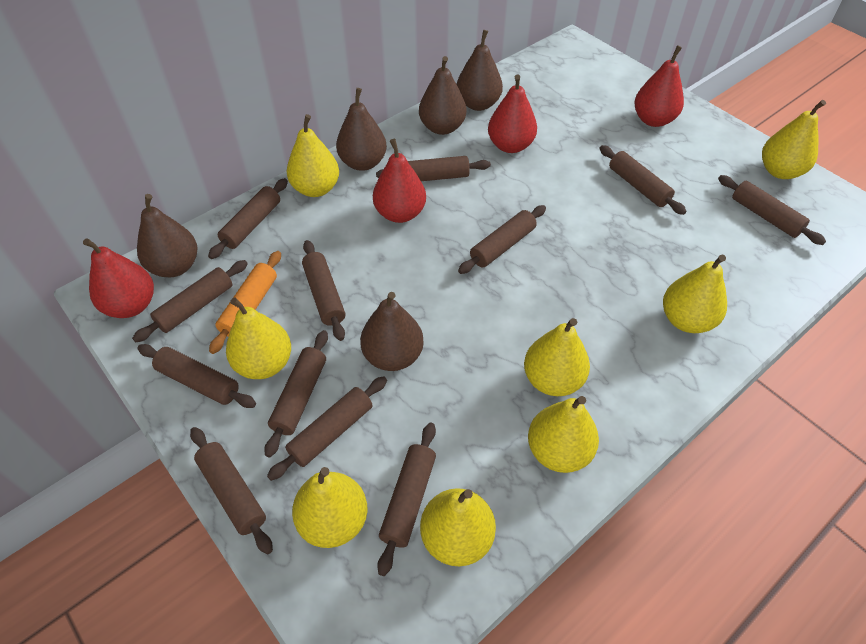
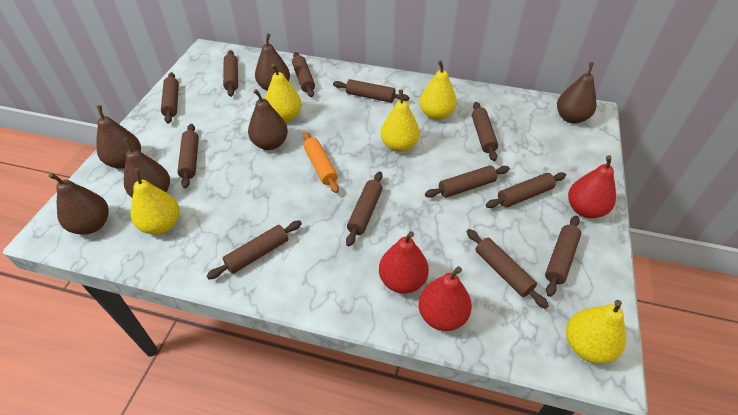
brown pear: [137,194,197,277] [336,88,387,171] [360,292,424,371] [419,56,466,135] [457,30,503,111] = 5 -> [48,173,109,234] [96,105,141,169] [123,138,170,197] [248,89,288,150] [255,33,290,91] [557,62,597,123] = 6
red pear: [83,238,154,318] [373,139,426,223] [488,74,537,153] [634,45,684,127] = 4 -> [379,231,429,294] [418,266,472,331] [568,155,616,218] = 3
yellow pear: [226,297,291,379] [287,114,339,197] [292,467,367,548] [420,488,496,566] [524,318,590,396] [528,396,599,473] [663,255,727,333] [762,100,826,179] = 8 -> [131,168,180,235] [265,63,302,122] [381,89,420,152] [420,60,457,120] [566,300,626,364] = 5

